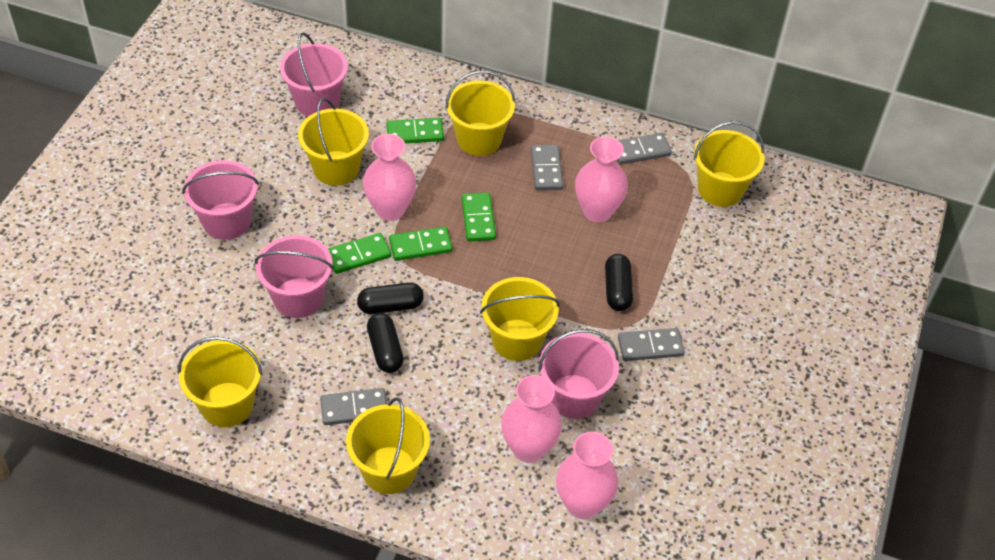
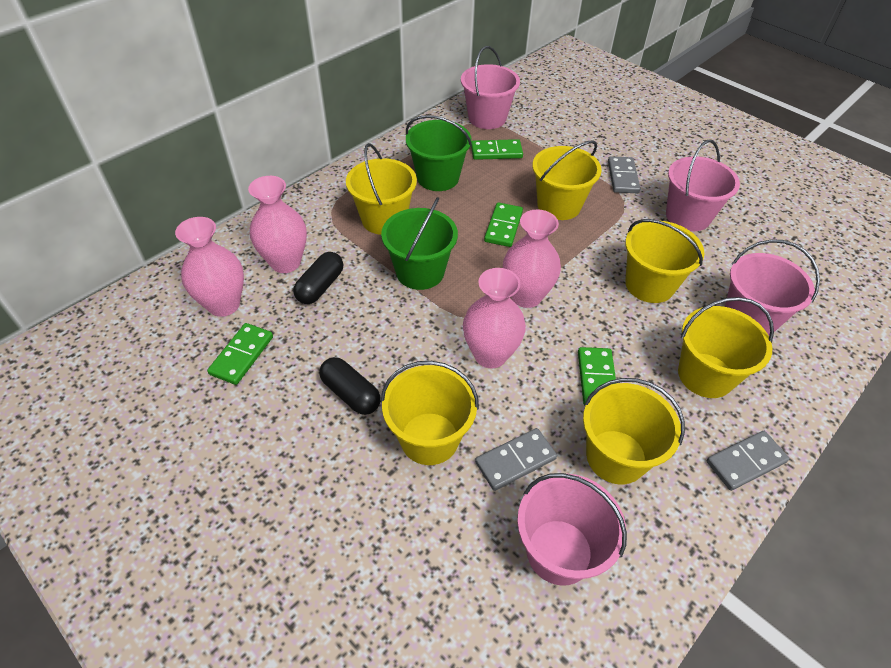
black capsule: [357,282,424,314] [367,313,404,373] [605,254,633,311] = 3 -> [293,252,343,304] [319,357,381,415] = 2
green bucket: none = 0 -> [381,197,458,290] [406,115,472,191] = 2
grey domino: [320,388,387,425] [531,145,563,190] [617,133,672,165] [618,328,685,361] = 4 -> [475,428,557,491] [608,156,640,193] [707,431,789,491] = 3

